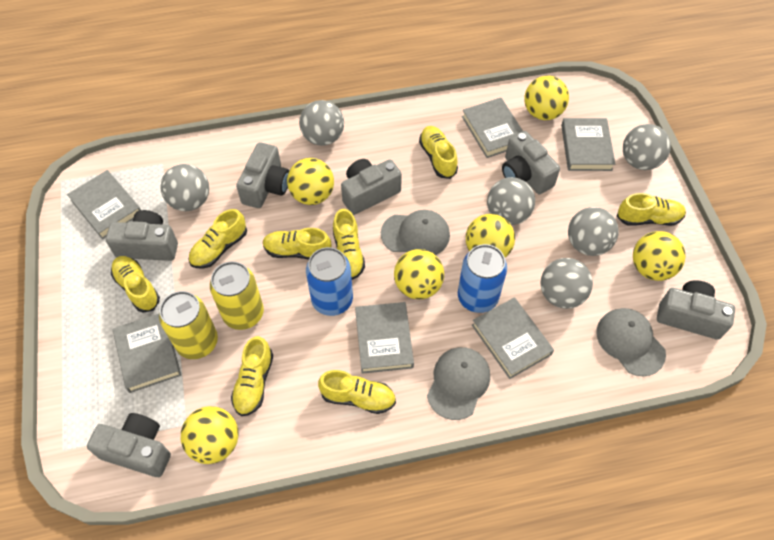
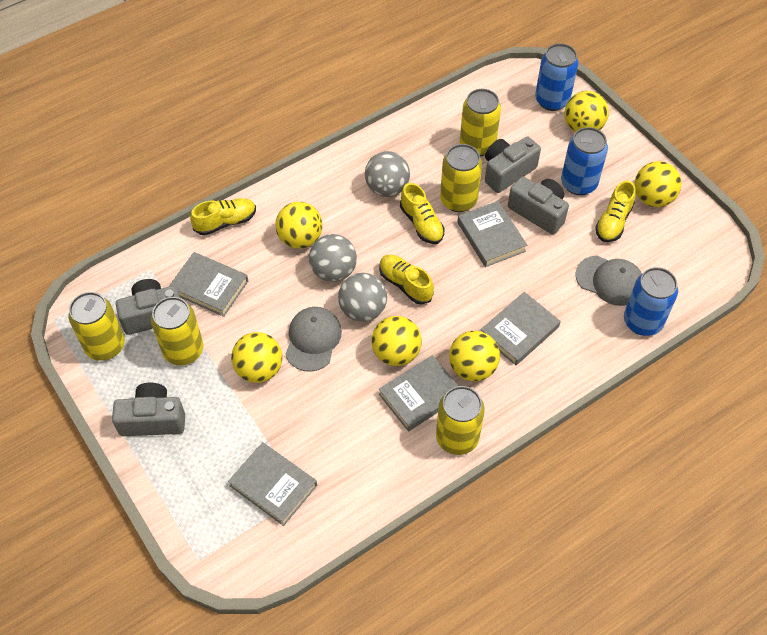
blue can: [306,247,353,316] [458,244,507,313] = 2 -> [535,43,578,111] [561,127,608,195] [624,267,678,336] = 3
grey ball: [160,164,209,211] [299,100,344,146] [487,177,535,225] [540,258,593,309] [568,207,618,256] [623,124,671,170] = 6 -> [309,234,357,282] [338,273,387,322] [365,151,410,197] = 3
grey book: [67,170,141,239] [113,314,181,393] [355,302,414,374] [462,98,523,158] [472,297,554,379] [561,118,615,171] = 6 -> [168,252,248,317] [228,442,317,526] [379,355,458,431] [457,201,527,267] [481,292,560,366] = 5
grey camera: [87,413,171,477] [106,210,178,261] [236,142,290,208] [341,159,402,215] [502,131,560,194] [657,280,735,340] = 6 -> [112,383,185,436] [116,279,180,335] [485,136,541,193] [508,177,569,235] = 4
grey cap: [381,210,450,255] [427,347,490,420] [596,308,666,376] = 3 -> [285,307,342,372] [575,255,642,306] = 2
yellow can: [159,291,218,359] [210,261,264,330] = 2 -> [68,292,125,361] [151,297,203,365] [436,386,485,455] [440,144,482,212] [460,89,501,156] = 5
yellow shoe: [111,256,160,312] [188,209,247,268] [231,336,273,416] [263,228,332,260] [318,370,396,414] [333,209,365,280] [419,126,458,179] [617,193,686,226] = 8 -> [190,198,256,235] [379,255,434,304] [400,183,445,244] [595,181,636,242] = 4

